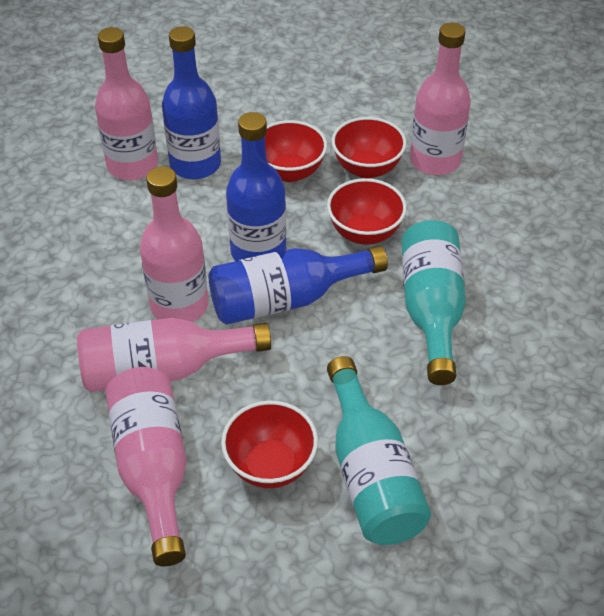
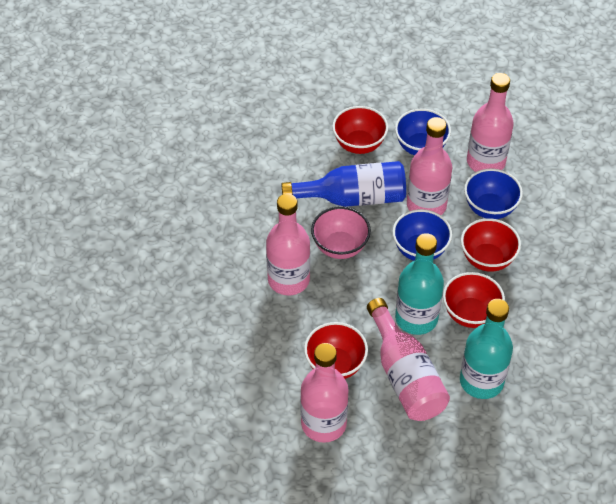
blue bottle: [162,26,221,179] [208,246,388,325] [226,112,286,261] = 3 -> [281,161,406,207] = 1
blue bowl: none = 0 -> [392,209,452,261] [395,109,451,155] [464,169,523,219] = 3
pink bowl: none = 0 -> [311,206,371,259] = 1

